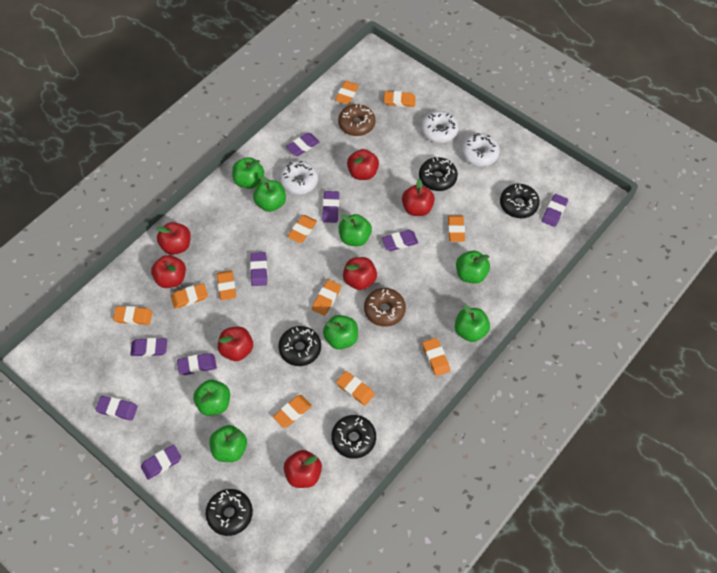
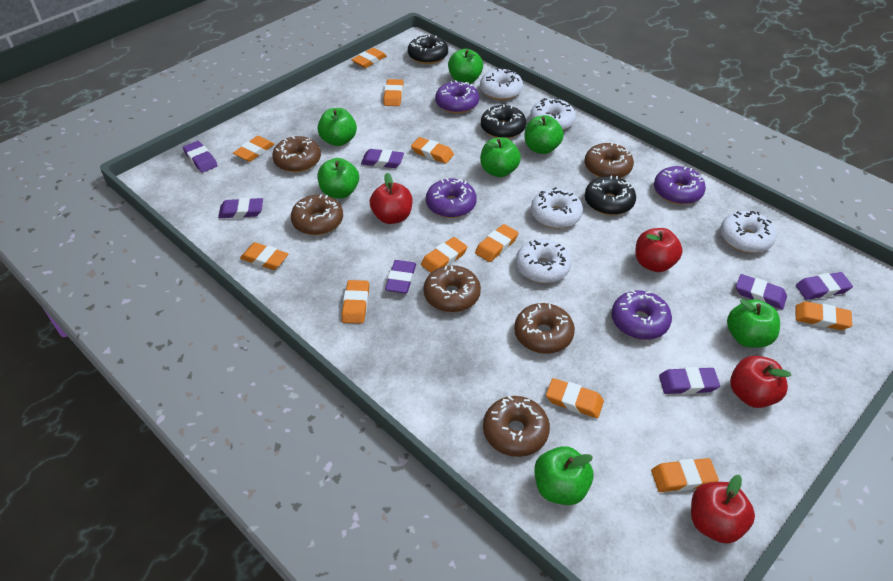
black donut: [205,489,253,536] [278,326,321,366] [331,415,376,459] [419,157,458,191] [500,184,540,218] = 5 -> [408,34,448,64] [481,104,526,139] [585,176,636,215] = 3
brown donut: [338,104,376,136] [364,288,406,327] = 2 -> [272,136,321,172] [291,194,343,235] [424,265,481,312] [483,396,550,457] [514,303,575,354] [585,143,634,178] = 6
green apple: [193,380,230,416] [209,425,247,462] [232,157,264,189] [253,175,286,212] [323,315,358,350] [339,214,372,246] [455,305,490,342] [456,251,490,284] = 8 -> [317,108,357,146] [318,158,359,199] [448,49,483,84] [480,137,521,177] [525,115,564,154] [534,446,594,505] [727,299,780,348] = 7
purple donut: none = 0 -> [426,178,477,218] [435,80,479,114] [612,290,672,340] [654,166,706,205] = 4
purple eraser: [95,396,138,421] [130,338,167,357] [141,445,181,480] [177,353,217,375] [250,252,268,286] [286,133,319,156] [322,191,339,223] [382,230,418,251] [542,194,568,227] = 9 -> [183,141,218,173] [218,198,263,218] [361,149,404,168] [385,260,416,293] [659,367,720,394] [736,274,787,310] [796,272,853,300] = 7
red apple: [151,255,186,288] [156,222,191,255] [218,327,253,361] [284,450,322,488] [343,257,377,290] [347,149,379,180] [402,178,435,216] = 7 -> [370,173,413,224] [635,228,683,272] [691,475,755,544] [730,356,791,408] = 4
white donut: [279,161,318,195] [421,111,459,143] [461,133,500,166] = 3 -> [480,68,523,100] [516,239,571,283] [530,98,576,130] [531,187,583,229] [720,211,776,253] = 5

